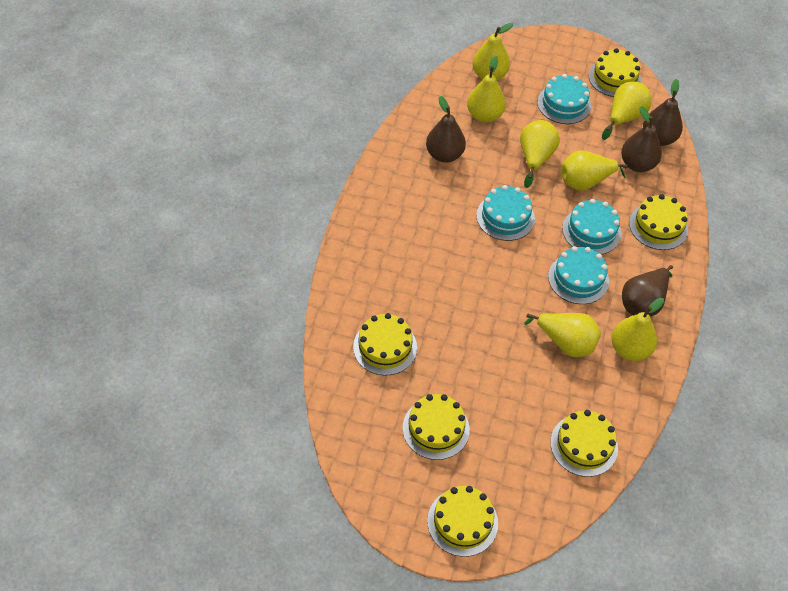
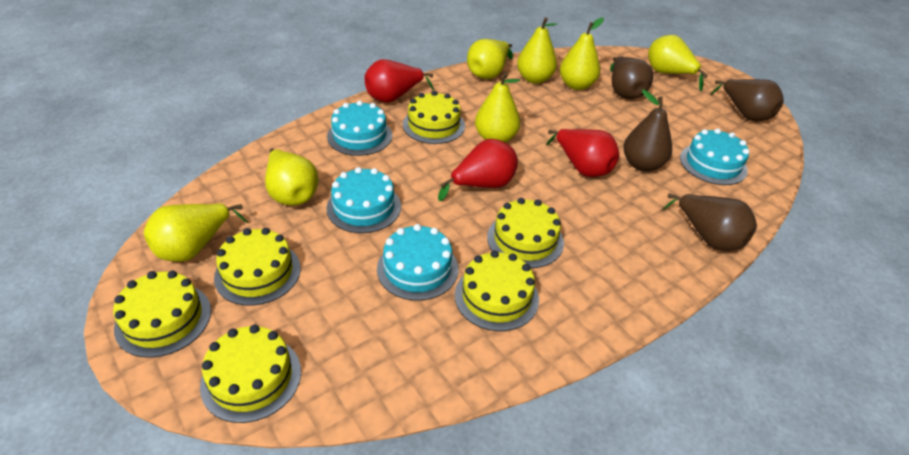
red pear: none = 0 -> [364,59,434,103] [438,139,518,201] [546,129,619,177] = 3

